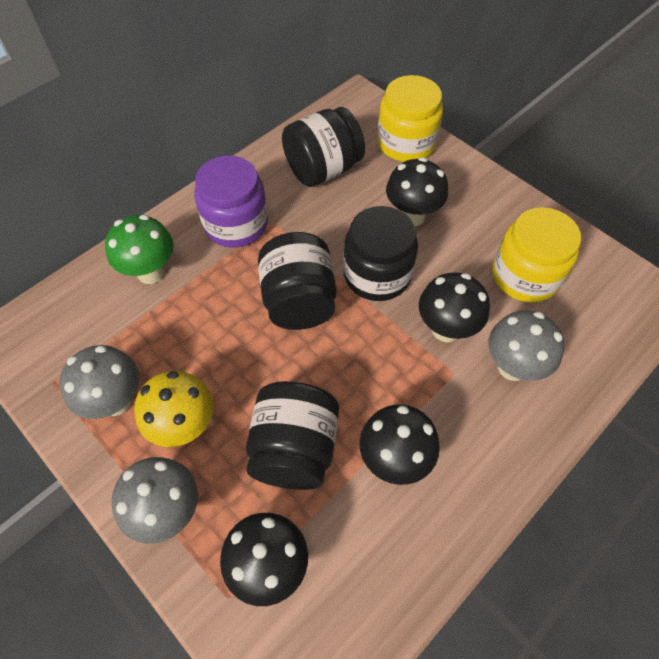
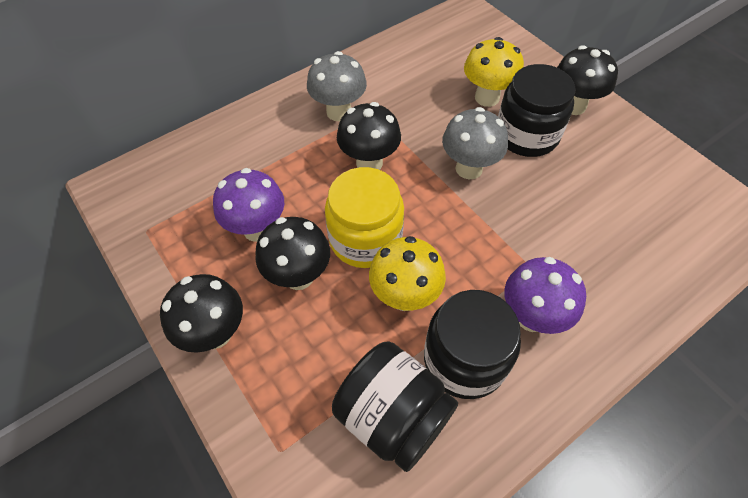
black jar: [246,381,339,490] [258,232,336,330] [282,107,365,187] [343,206,418,301] = 4 -> [332,341,458,472] [424,290,521,399] [498,64,576,157] = 3
green mushroom: [105,215,174,284] = 1 -> none = 0
grey mushroom: [59,345,139,419] [111,457,198,544] [488,311,564,381] = 3 -> [307,51,367,121] [442,107,508,179] = 2
purple jar: [194,155,268,248] = 1 -> none = 0
purple mushroom: none = 0 -> [213,168,284,242] [505,257,586,334] = 2
yellow jar: [377,75,443,162] [493,207,581,302] = 2 -> [325,167,404,268] = 1
yellow mushroom: [134,371,214,447] = 1 -> [369,236,446,311] [464,37,524,107] = 2

